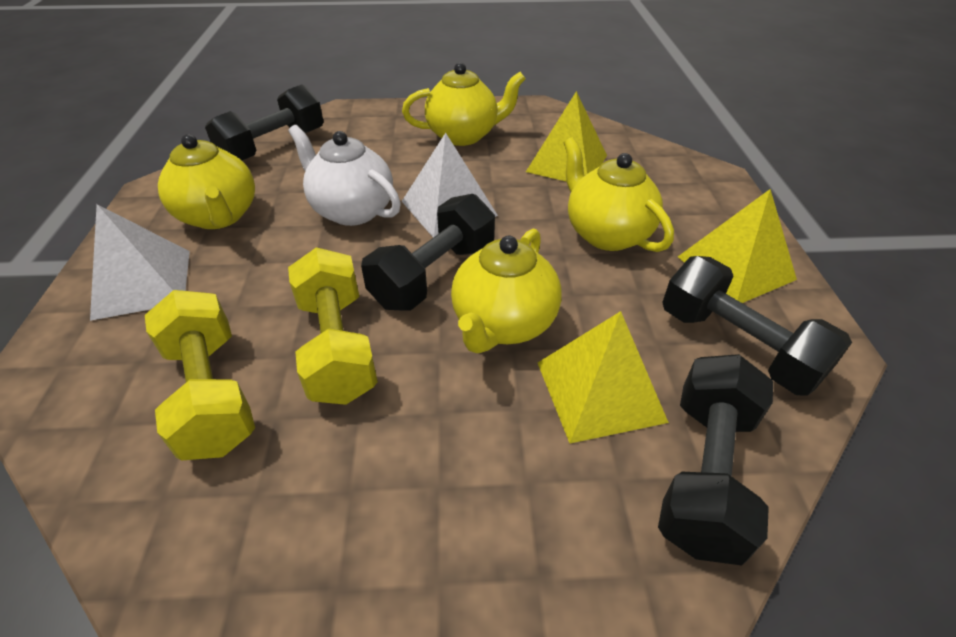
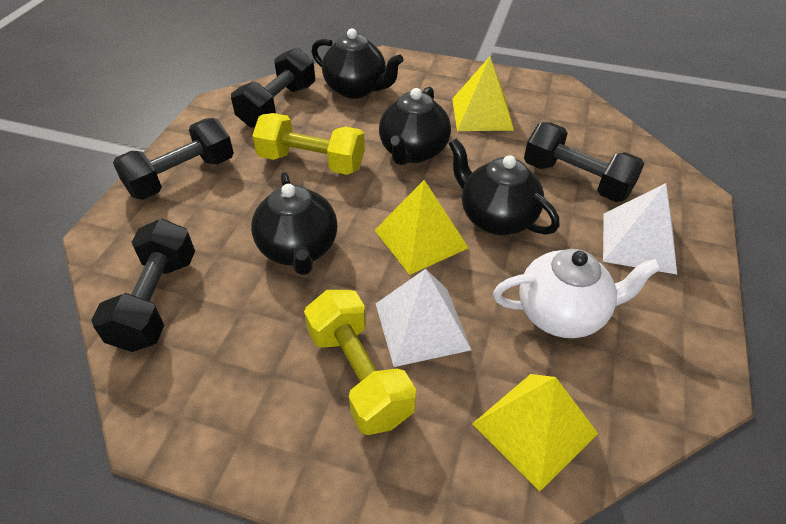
black teapot: none = 0 -> [251,172,337,275] [312,28,404,99] [379,87,451,165] [449,138,559,235] = 4
yellow teapot: [158,134,255,229] [402,62,525,146] [451,229,562,353] [563,137,674,252] = 4 -> none = 0

